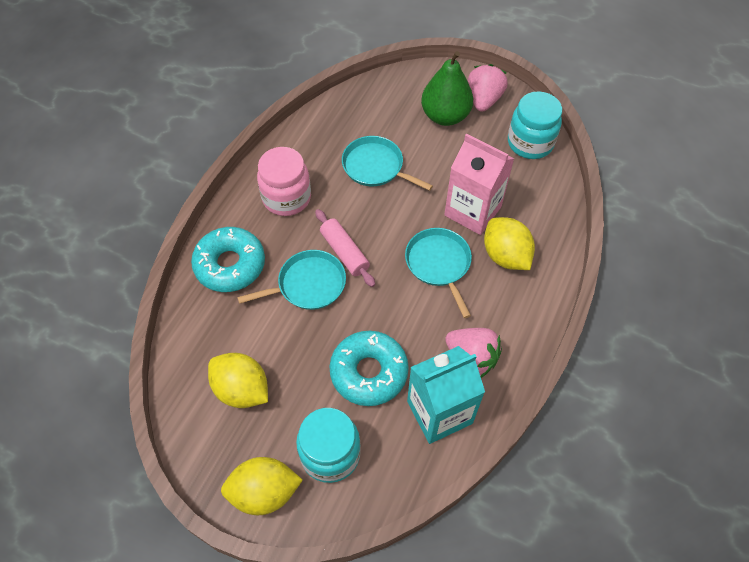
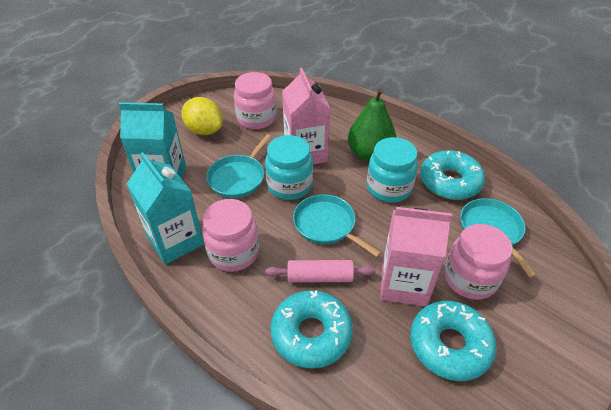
pink carton: [444,134,514,235] = 1 -> [282,68,330,164] [380,207,452,307] = 2
pink jar: [257,147,311,216] = 1 -> [202,199,259,272] [234,72,276,129] [444,224,512,300] = 3
pink strawberry: [445,328,502,378] [468,64,508,112] = 2 -> none = 0
turquoise carton: [407,346,485,444] = 1 -> [119,102,186,179] [127,152,204,265] = 2
turquoise donut: [191,227,265,292] [329,331,409,406] = 2 -> [270,290,353,369] [410,301,497,381] [420,150,485,200] = 3
yellow lemon: [208,353,268,408] [221,457,303,515] [484,217,535,270] = 3 -> [181,97,223,135] = 1

